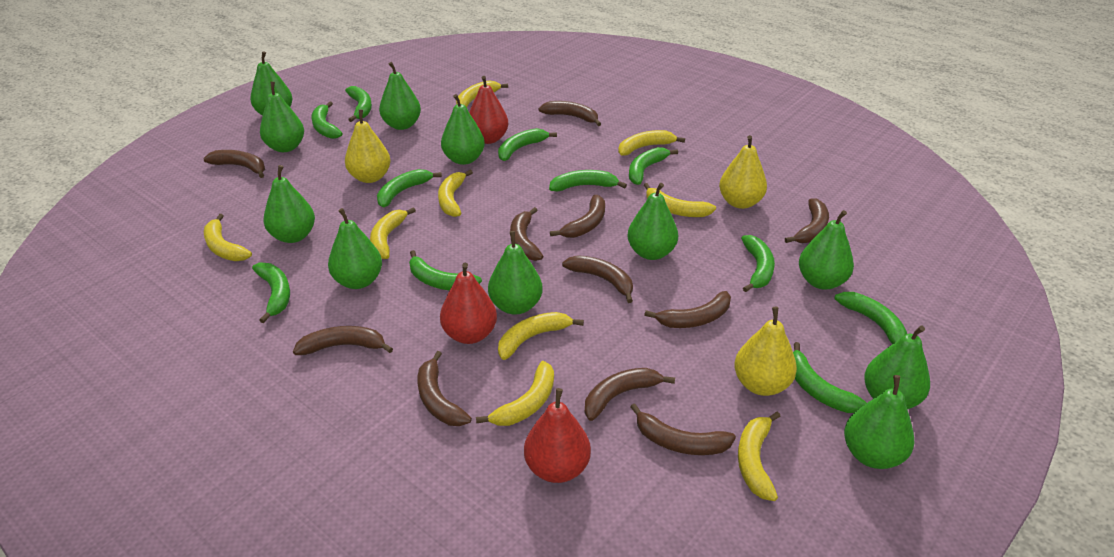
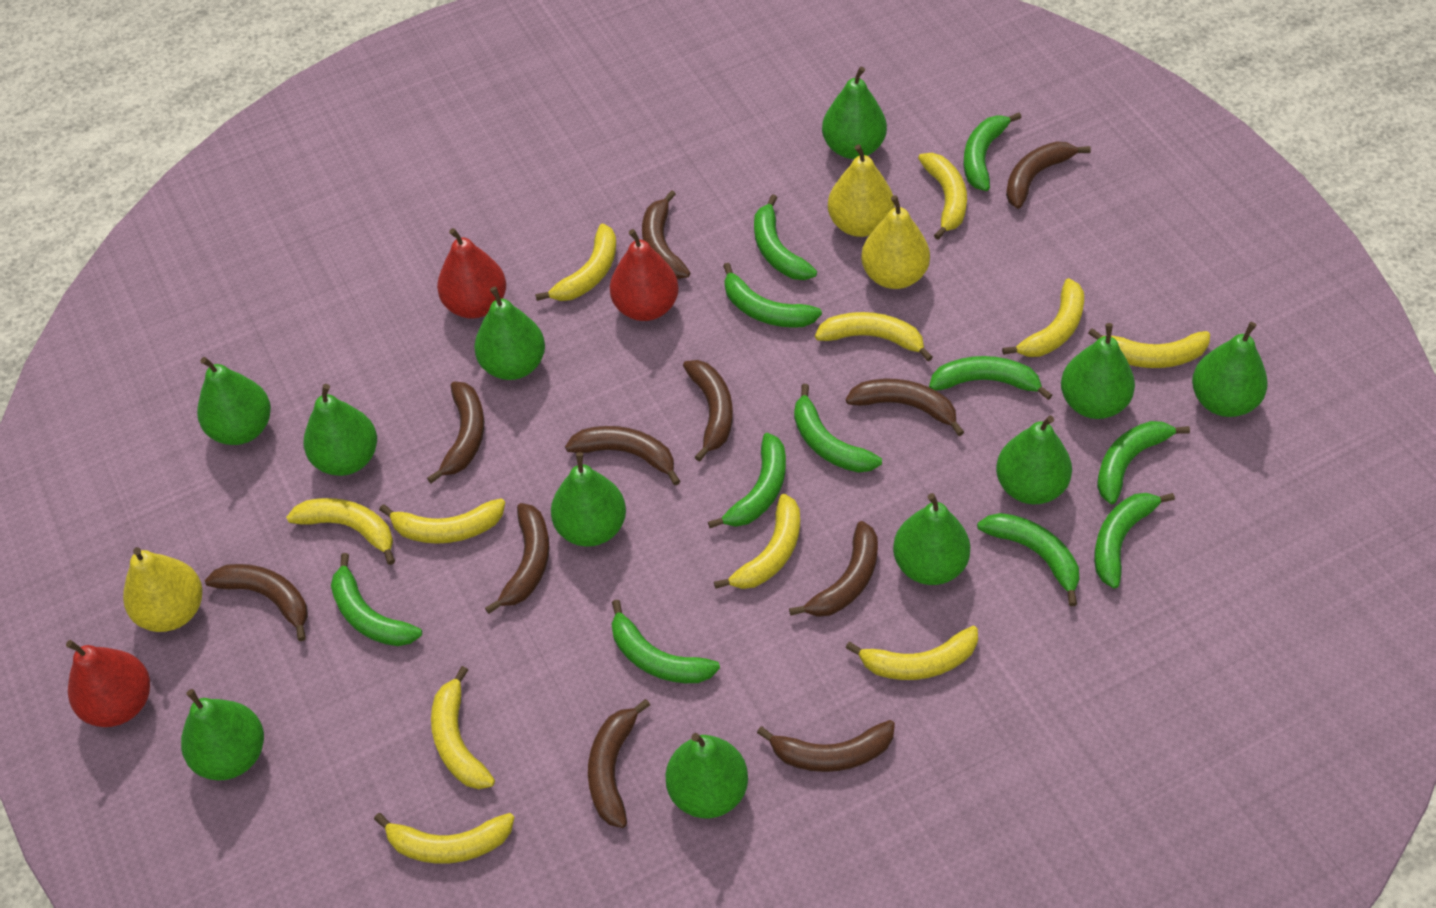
yellow banana: [204,214,252,261] [370,207,416,259] [438,170,473,217] [456,80,508,107] [476,361,554,426] [498,312,584,360] [618,130,685,156] [644,183,716,217] [738,412,781,501] = 9 -> [286,498,395,565] [374,813,515,864] [379,499,505,544] [431,666,495,789] [535,224,616,301] [714,494,800,589] [815,312,933,361] [846,626,978,680] [918,153,967,240] [1002,278,1084,357] [1088,328,1210,368] = 11

